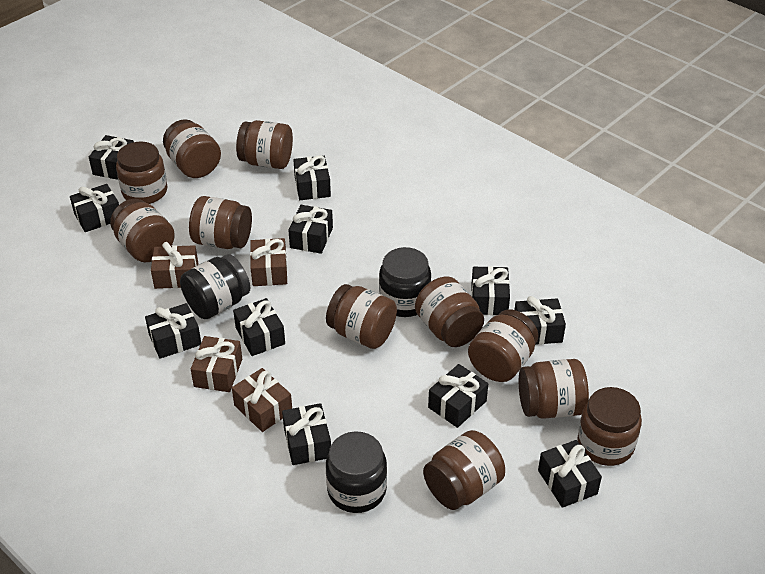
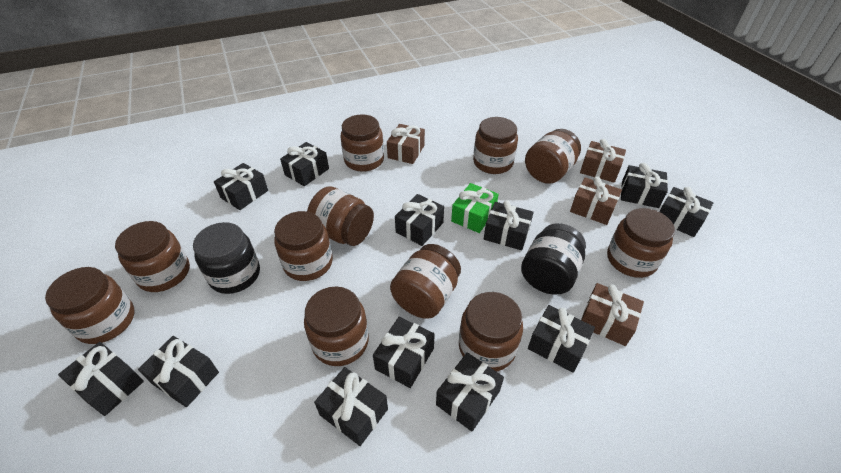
black gift: [70,184,119,232] [89,135,134,180] [145,303,201,359] [233,298,285,356] [282,403,331,465] [288,205,333,254] [294,155,331,200] [428,364,488,428] [471,266,510,315] [515,296,566,345] [538,440,602,508] = 11 -> [58,342,144,416] [138,336,219,407] [214,163,268,210] [280,142,329,186] [314,367,388,446] [373,317,435,388] [395,194,444,246] [436,352,504,432] [484,200,534,250] [528,305,595,373] [621,163,668,208] [659,187,713,237] = 12
black jar: [180,254,250,319] [326,431,387,513] [379,247,431,317] = 3 -> [193,222,260,294] [521,223,586,295] = 2
green gift: none = 0 -> [451,183,499,233] = 1

